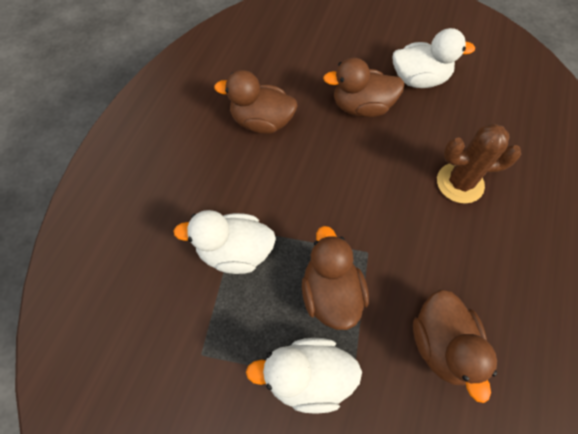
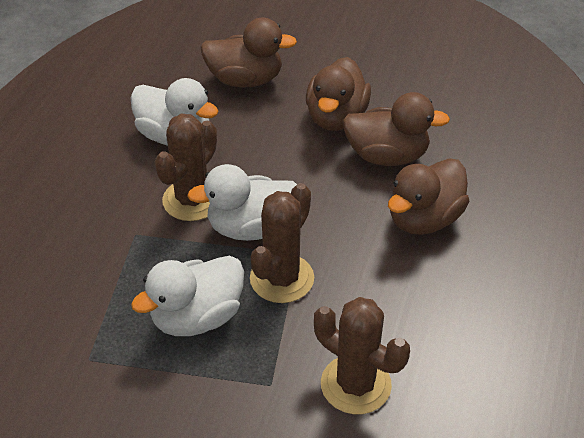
brown cactus: [437,123,521,203] = 1 -> [154,114,217,221] [250,183,314,303] [314,297,410,414] = 3

